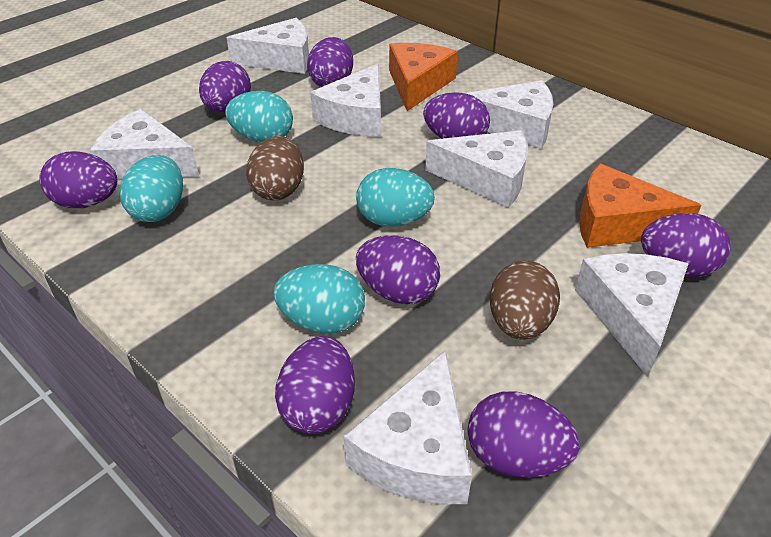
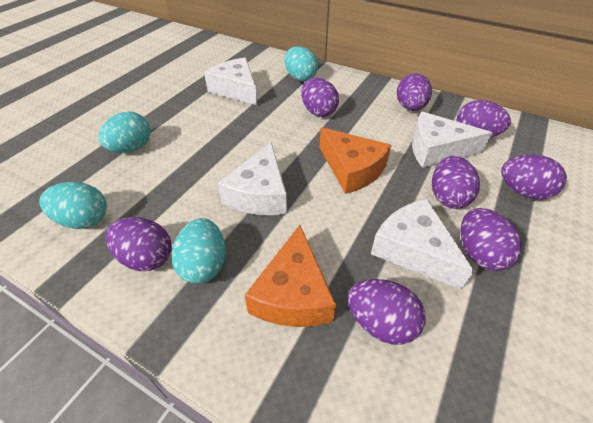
brown egg: [246,136,304,200] [490,261,560,340] = 2 -> none = 0
white cheese: [89,109,199,179] [227,18,309,74] [310,64,381,137] [344,350,472,504] [425,130,528,208] [466,80,553,149] [575,253,688,377] = 7 -> [204,58,257,105] [218,142,287,215] [371,199,474,290] [412,112,492,168] = 4

